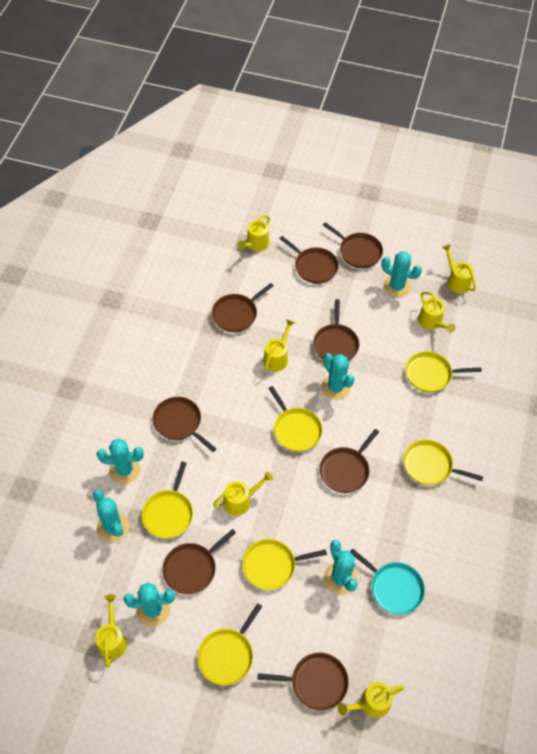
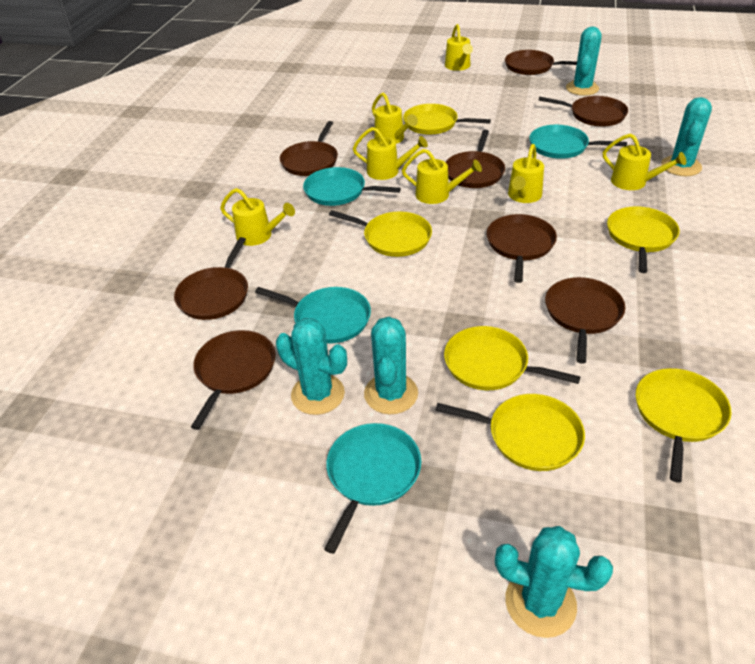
turquoise cactus: [93,490,129,543] [97,438,144,484] [124,583,175,627] [321,353,355,400] [324,540,358,595] [381,251,422,298] = 6 -> [276,318,347,415] [364,317,418,415] [495,526,613,638] [566,26,602,96] [661,97,712,176] = 5
turquoise pan: [350,548,425,614] = 1 -> [255,287,371,344] [303,167,401,206] [324,423,421,554] [529,125,627,159] = 4

